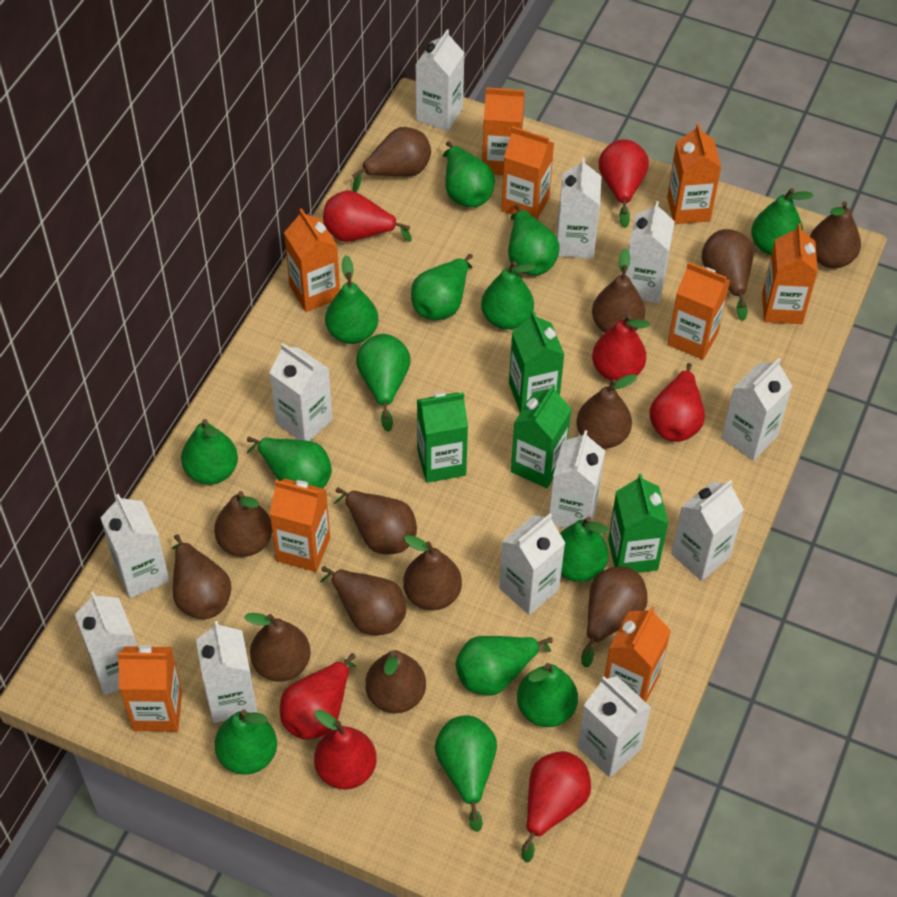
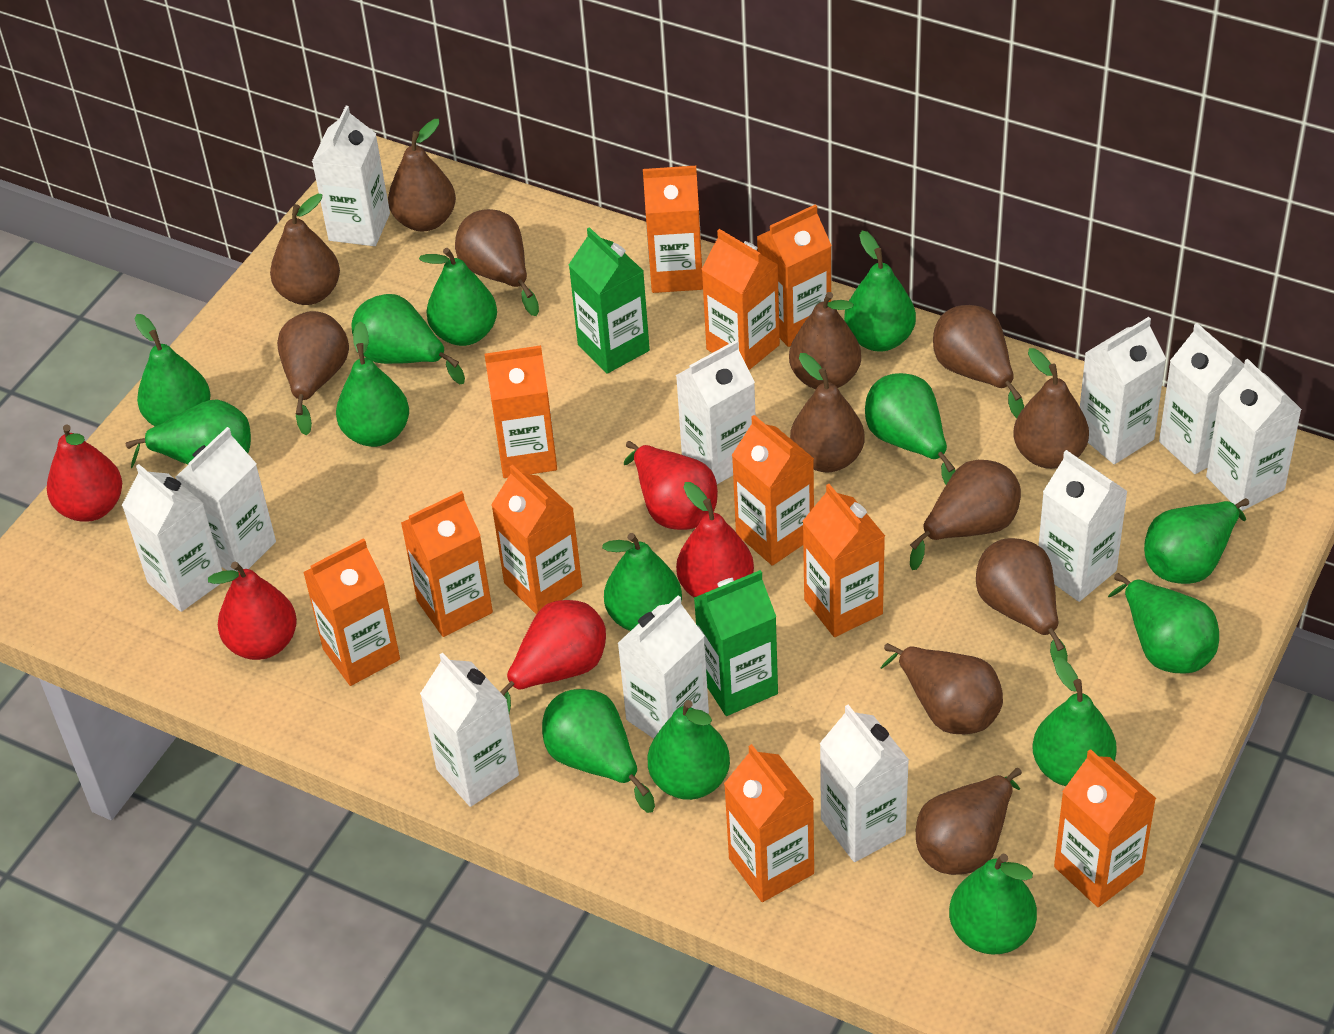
brown pear: [172,534,231,619] [214,491,272,557] [244,613,311,682] [320,566,406,635] [334,487,417,554] [352,127,431,192] [365,650,426,713] [403,535,462,610] [576,374,637,449] [581,566,648,668] [592,248,645,333] [702,229,754,321] [810,201,861,268] = 13 -> [270,194,340,305] [277,311,349,435] [388,119,456,231] [455,209,539,316] [789,292,861,389] [790,353,865,473] [881,643,1003,734] [910,460,1021,570] [916,768,1022,875] [933,305,1024,418] [976,538,1068,662] [1013,348,1089,469] = 12
green carton: [417,392,468,483] [509,311,564,412] [511,384,571,488] [608,473,669,573] = 4 -> [569,227,650,374] [694,570,778,716] = 2
orange carton: [117,645,182,732] [270,479,330,572] [284,208,340,312] [482,87,525,175] [501,126,554,219] [604,606,671,702] [667,123,721,224] [667,262,731,360] [762,223,818,324] = 9 -> [303,538,400,686] [401,491,493,637] [484,345,557,478] [491,465,582,614] [643,166,703,293] [701,229,780,370] [724,744,814,902] [732,415,814,566] [757,204,832,347] [803,484,885,637] [1054,749,1156,907] = 11
red pear: [280,653,356,739] [314,710,377,790] [323,190,412,242] [521,751,591,862] [592,315,650,381] [599,139,649,228] [649,363,705,442] = 7 -> [47,424,122,522] [208,562,297,660] [500,600,606,713] [624,441,718,530] [676,482,754,597] = 5
white carton: [75,591,137,695] [101,494,170,598] [196,621,258,723] [269,343,332,441] [416,29,465,131] [499,514,565,615] [549,430,605,528] [557,158,601,259] [577,676,651,778] [625,201,675,303] [671,480,744,581] [721,358,792,461] = 12 -> [122,464,222,612] [176,427,276,572] [312,106,390,246] [420,652,519,807] [617,596,709,739] [676,340,756,484] [820,705,909,862] [1038,450,1128,602] [1080,317,1166,464] [1159,323,1244,474] [1206,359,1302,511] = 11

